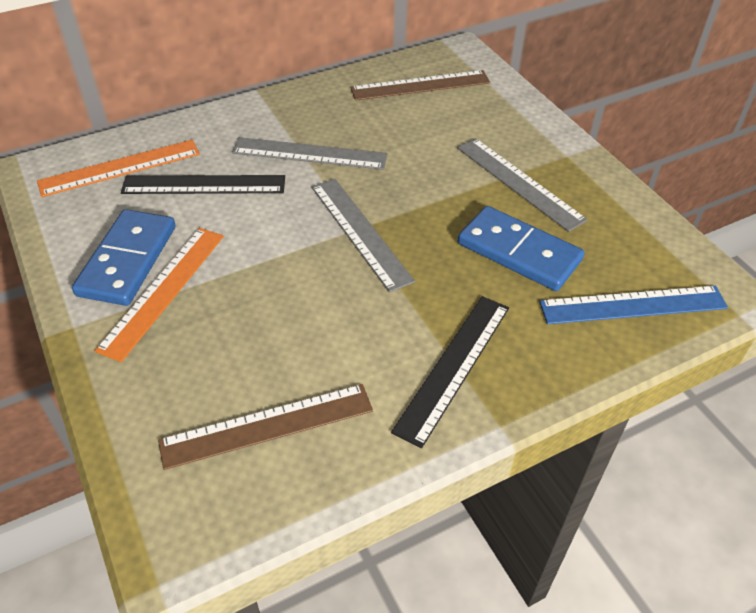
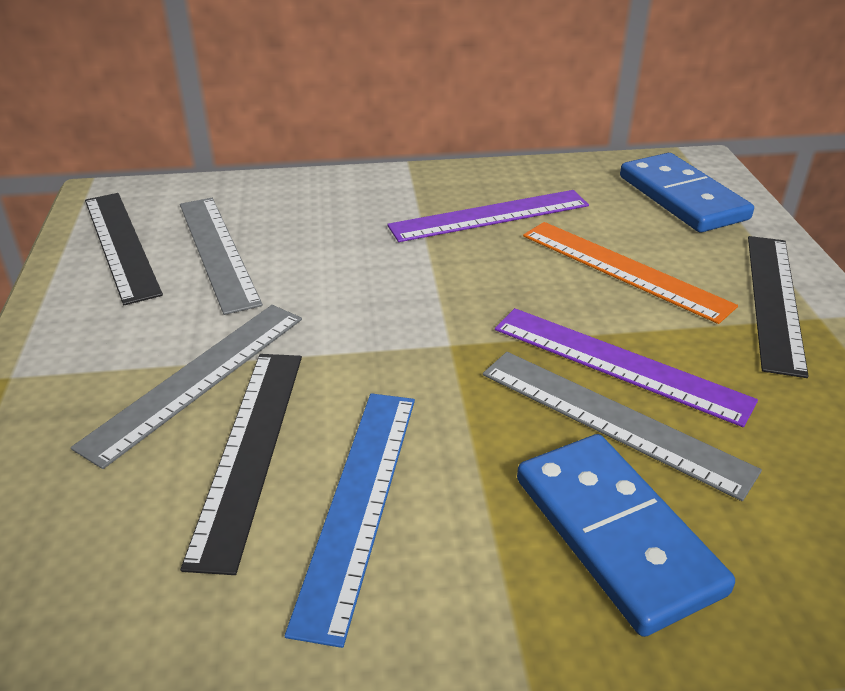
black ruler: [121,175,285,194] [391,296,509,448] = 2 -> [85,193,163,305] [180,354,302,575] [748,236,809,378] = 3
brown ruler: [158,384,373,470] [350,70,490,101] = 2 -> none = 0
orange ruler: [37,139,200,197] [95,228,224,362] = 2 -> [523,222,738,324] = 1
purple ruler: none = 0 -> [387,190,589,242] [495,308,758,427] = 2

